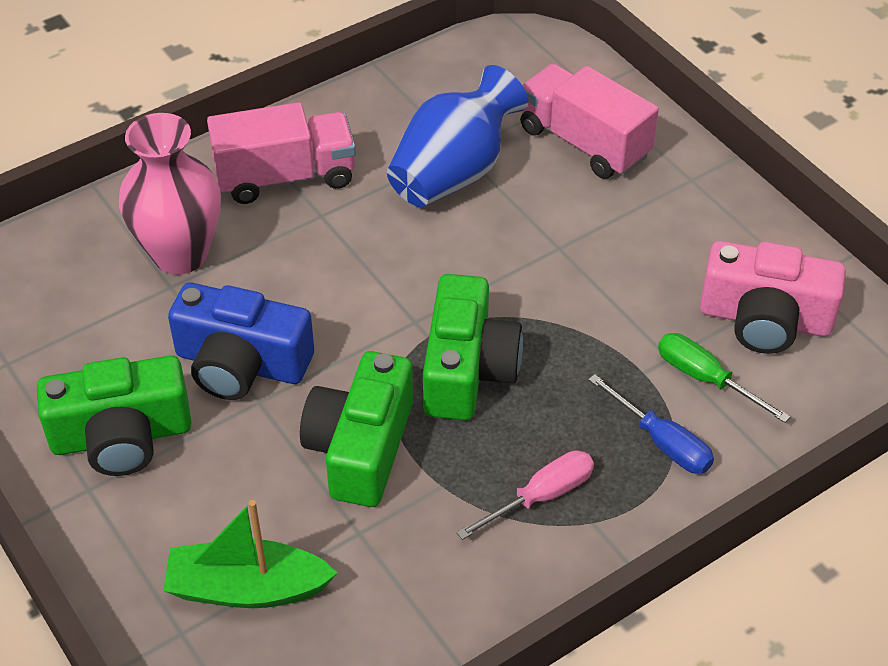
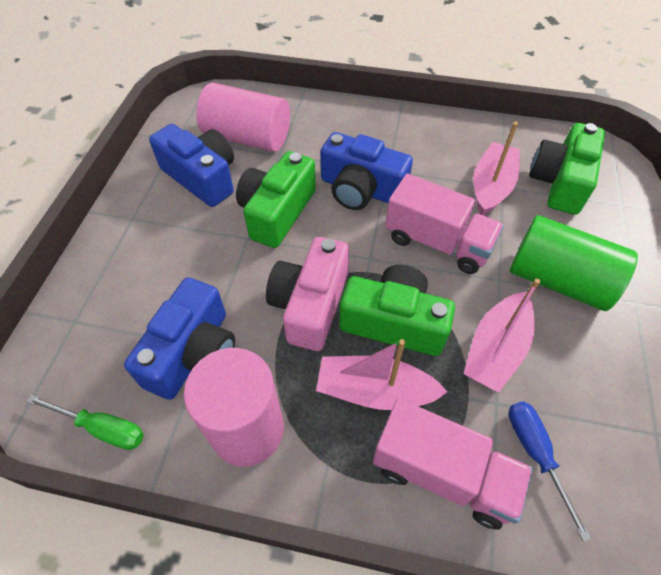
blue camera: [168,282,314,400] = 1 -> [124,278,235,400] [149,124,234,207] [321,132,413,210] = 3
blue vase: [387,65,528,207] = 1 -> none = 0
green boat: [163,500,337,608] = 1 -> none = 0
green cylinder: none = 0 -> [510,215,638,311] = 1
pink boat: none = 0 -> [316,339,447,410] [463,279,540,393] [473,122,520,215] = 3
pink cylinder: none = 0 -> [184,348,284,467] [197,83,290,152] = 2
pink screwdriver: [456,450,594,540] = 1 -> none = 0
pink vase: [119,113,221,275] = 1 -> none = 0

